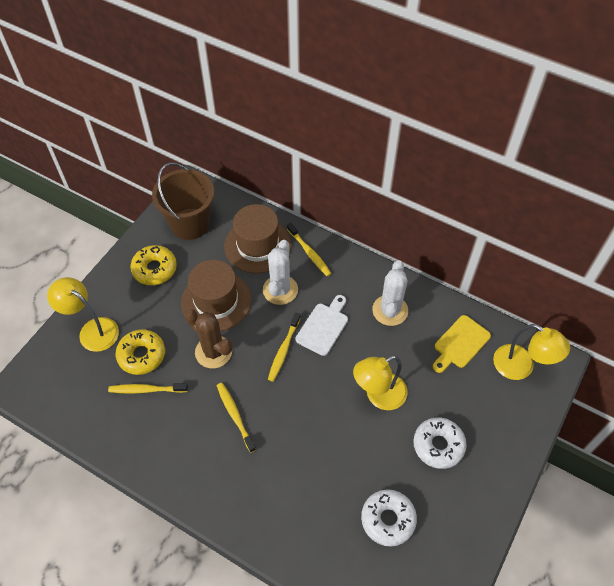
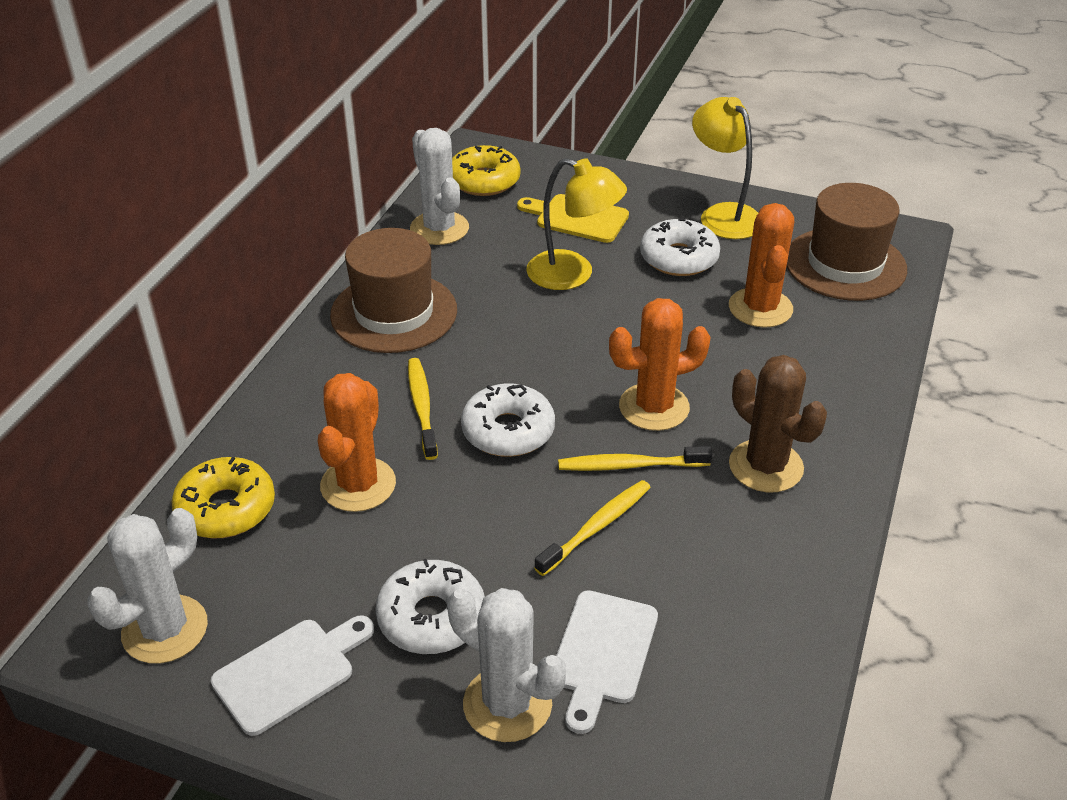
brown bucket: [152,163,214,240] = 1 -> none = 0
orange cactus: none = 0 -> [318,373,396,512] [609,298,711,431] [729,203,794,328] = 3
white cactus: [263,240,298,305] [372,260,408,326] = 2 -> [87,508,208,664] [410,128,469,245] [447,588,566,742] = 3
white cutting board: [296,295,348,356] = 1 -> [211,615,374,736] [556,590,658,734] = 2
white donut: [361,489,417,546] [413,418,467,469] = 2 -> [375,559,485,654] [461,383,555,457] [640,218,720,276] = 3
yellow lamp: [47,277,119,352] [353,355,408,410] [493,324,570,380] = 3 -> [526,158,627,290] [692,97,758,239] = 2
yellow toothbrush: [108,383,188,393] [217,383,256,453] [268,313,300,382] [287,223,331,276] = 4 -> [408,358,438,460] [535,480,651,576] [558,446,712,471] = 3

